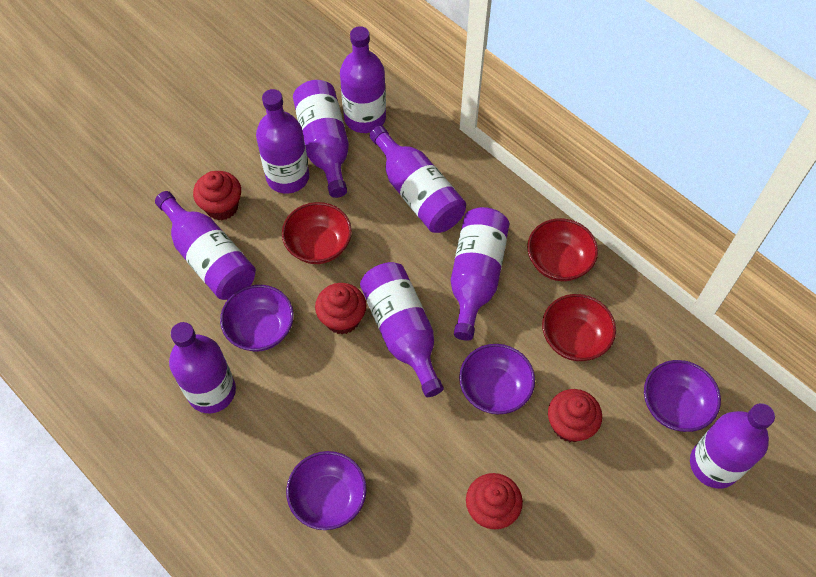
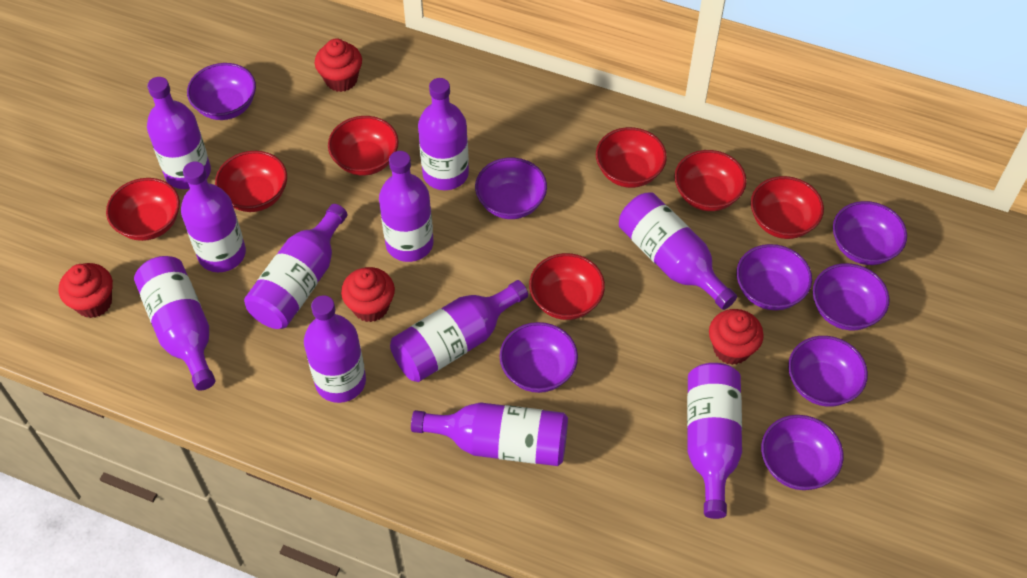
purple bottle: [155,191,256,300] [169,322,236,413] [256,89,309,194] [293,80,349,198] [340,26,386,133] [360,262,444,397] [370,126,466,233] [451,207,509,341] [690,403,775,489] = 9 -> [134,256,215,390] [147,77,211,189] [181,161,246,272] [244,204,348,329] [304,295,366,403] [379,151,433,262] [390,280,528,382] [411,402,568,466] [418,78,469,190] [619,192,737,310] [687,363,742,519] = 11
purple bowl: [220,285,294,351] [286,451,367,530] [459,344,535,415] [644,360,721,432] = 4 -> [187,63,256,120] [475,158,547,219] [500,322,578,393] [736,244,812,310] [761,415,844,490] [788,336,868,407] [813,263,889,330] [833,201,907,265] = 8
red bowl: [282,202,352,264] [527,218,598,281] [542,294,616,361] = 3 -> [106,178,180,241] [215,151,287,212] [328,116,399,176] [529,253,605,320] [596,127,667,188] [674,150,747,211] [751,176,824,239] = 7

